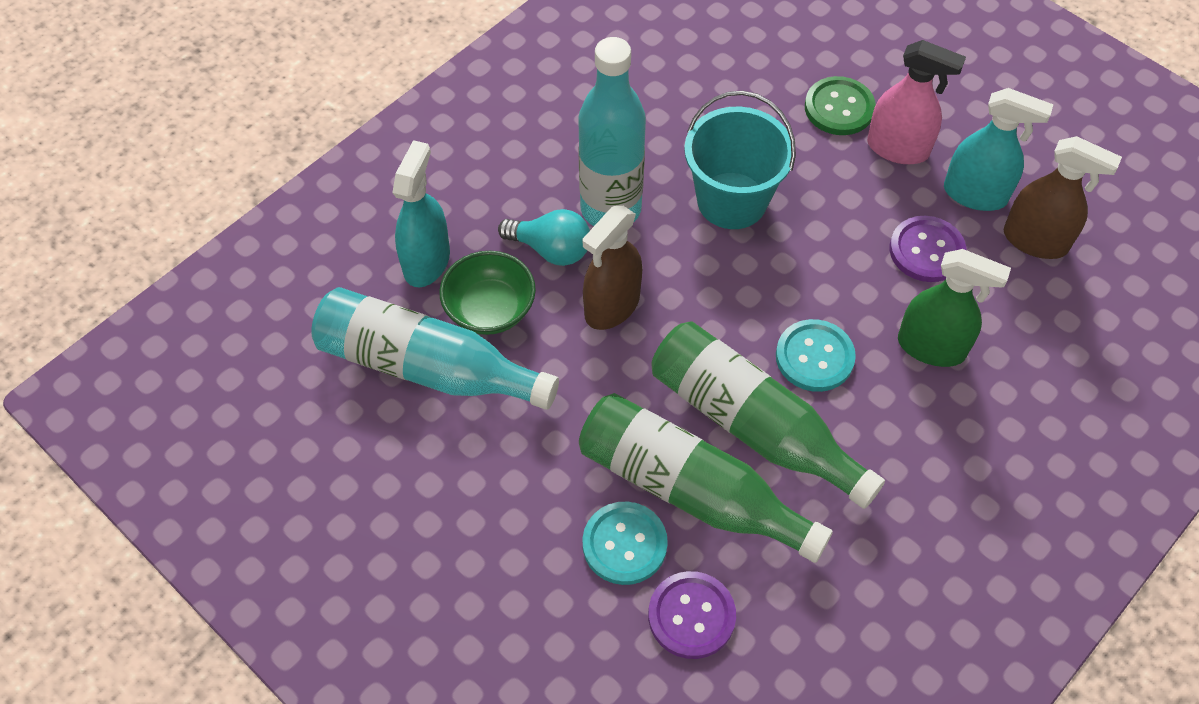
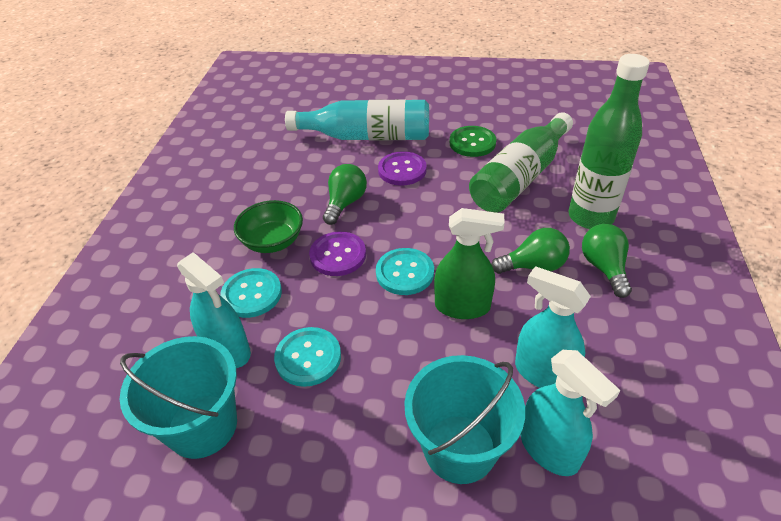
brown spray bottle: [582,206,642,330] [1004,136,1122,259] = 2 -> none = 0
green light bulb: none = 0 -> [323,164,367,225] [492,228,570,274] [582,224,632,298] = 3
pink spray bottle: [867,40,966,164] = 1 -> none = 0
turquoise bottle: [311,287,559,410] [578,37,646,226] = 2 -> [285,100,429,140] = 1
turquoise bucket: [684,91,796,229] = 1 -> [120,336,237,459] [404,355,525,484] = 2
turquoise button: [582,502,668,585] [776,319,856,392] = 2 -> [221,268,282,318] [274,327,341,387] [376,248,434,295] = 3
turquoise light bulb: [498,209,590,266] = 1 -> none = 0
turquoise spray bottle: [392,140,450,287] [944,88,1054,211] = 2 -> [177,252,251,368] [515,266,591,388] [520,350,620,476] = 3

